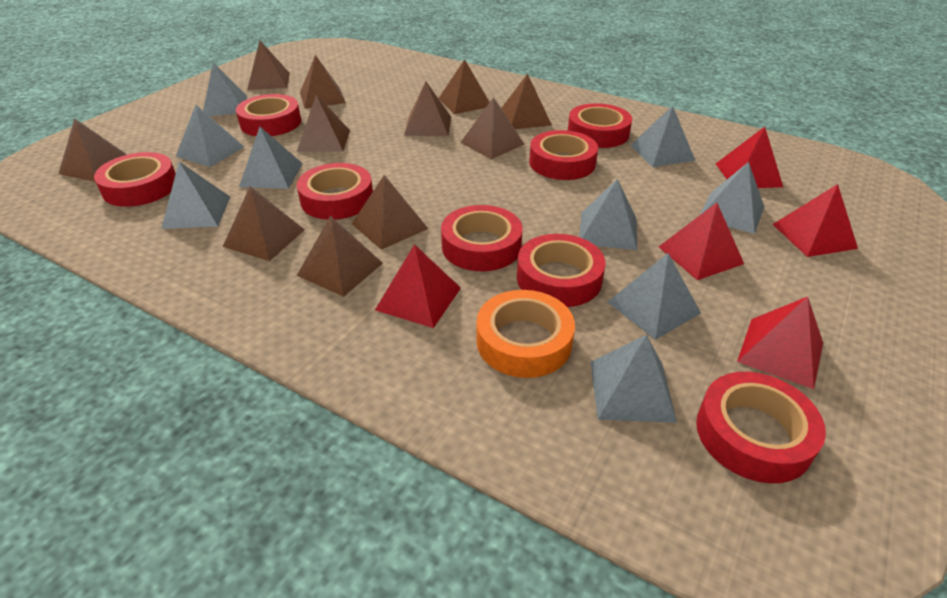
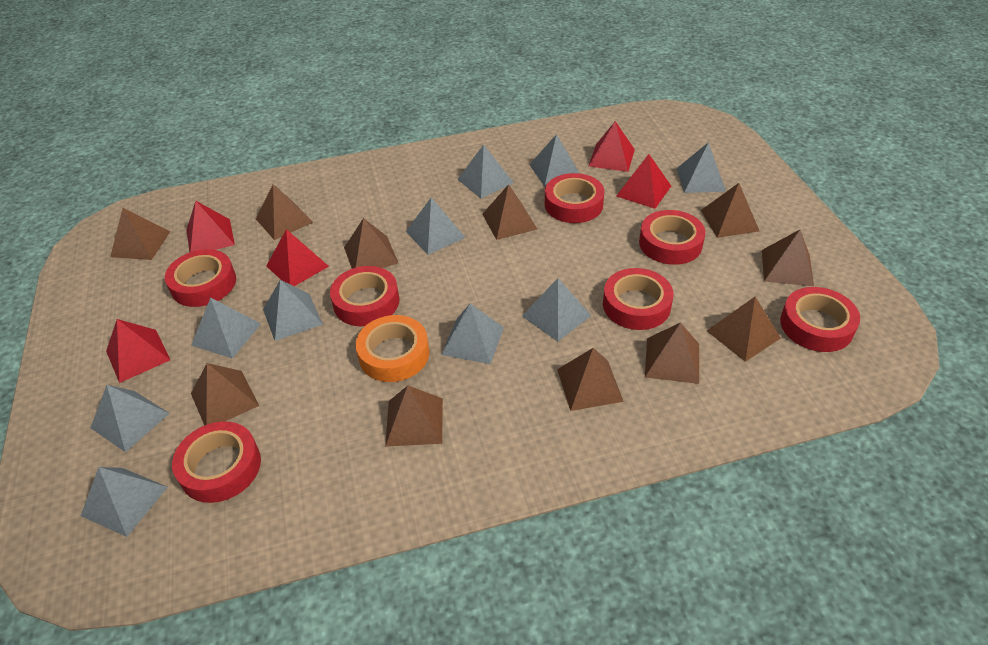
grey pyramid: [161,162,230,229] [176,105,244,167] [203,63,247,116] [239,127,303,189] [579,179,637,250] [590,335,677,423] [608,253,701,340] [630,106,695,167] [699,162,764,234] = 9 -> [81,467,168,537] [90,385,170,452] [191,297,261,359] [263,280,323,341] [406,198,466,255] [441,304,504,364] [457,144,514,199] [522,278,592,342] [529,134,579,187] [677,142,726,193] = 10
red tape: [94,152,176,207] [236,94,301,136] [297,163,373,220] [441,205,523,271] [517,234,606,307] [529,130,598,180] [568,103,632,148] [696,372,826,483] = 8 -> [165,249,236,307] [172,421,261,503] [330,266,400,326] [545,173,604,223] [603,268,674,330] [639,210,705,265] [780,287,860,352] = 7

